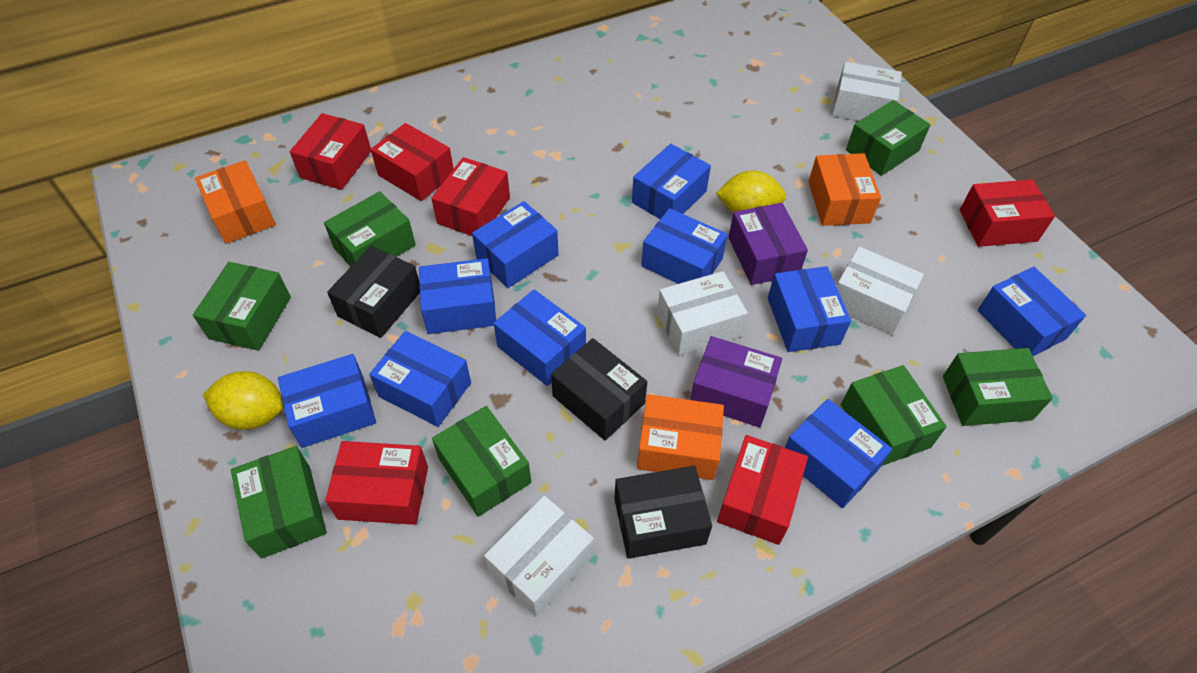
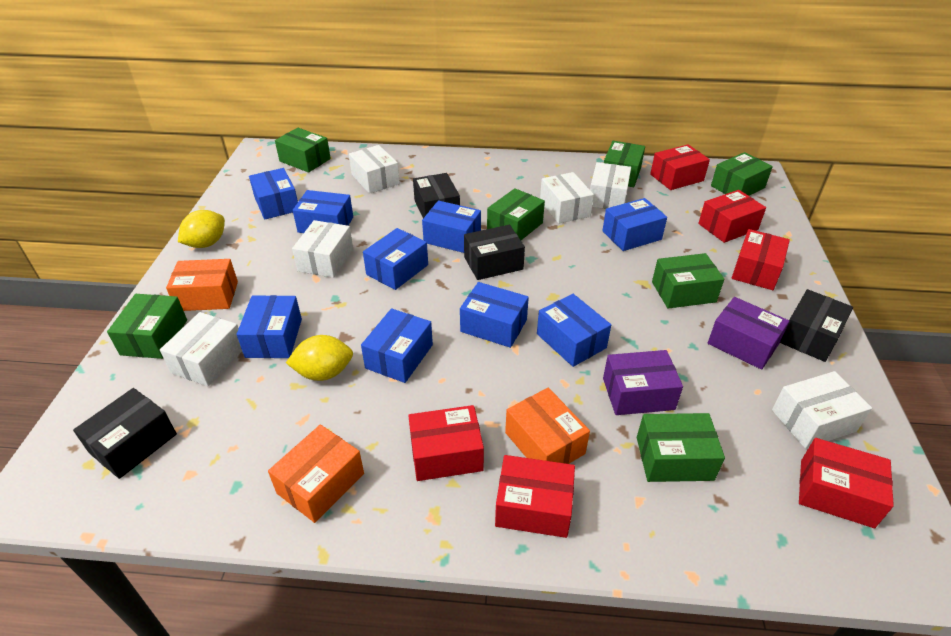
black box: [327,246,420,338] [551,338,647,441] [614,466,712,559] = 3 -> [73,388,177,479] [413,173,460,218] [464,225,525,280] [780,289,853,362] = 4
blue box: [278,354,376,448] [369,331,471,427] [419,258,496,334] [472,201,559,288] [494,289,586,386] [632,144,711,219] [641,208,728,284] [768,266,851,352] [785,399,892,508] [978,267,1086,356] = 10 -> [236,295,302,358] [249,168,298,219] [293,190,353,233] [361,308,433,383] [363,228,428,290] [422,201,481,253] [460,282,529,348] [537,294,611,367] [602,198,667,251] = 9
white box: [484,496,594,617] [657,271,748,356] [832,62,902,121] [836,247,924,335] = 4 -> [160,312,242,387] [292,220,353,278] [349,145,400,194] [540,172,594,224] [590,162,631,209] [772,371,872,449] = 6

